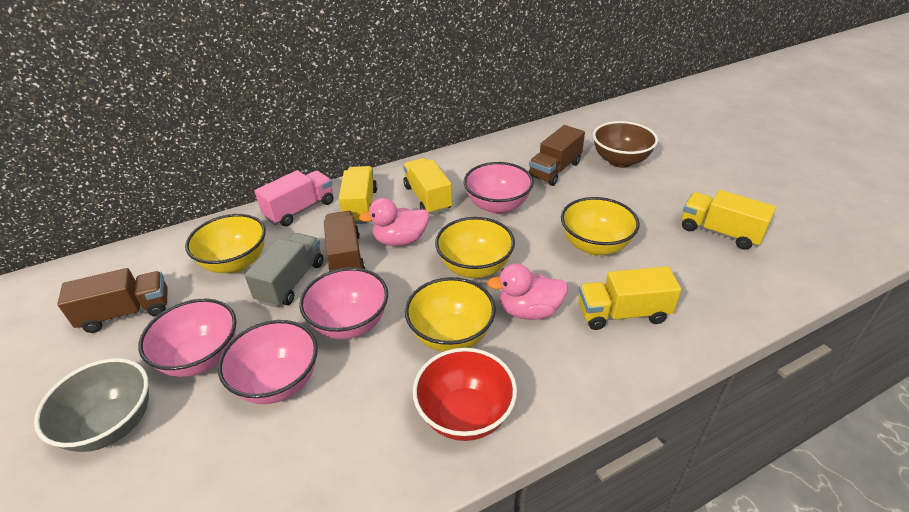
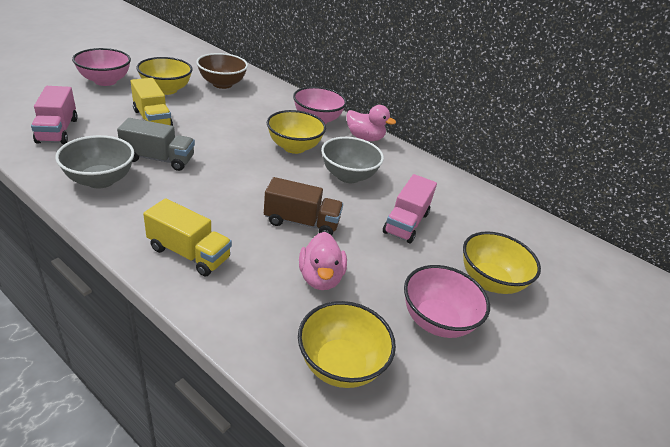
brown truck: [57,268,168,333] [324,211,365,271] [529,125,585,186] = 3 -> [264,177,343,235] = 1
grey bowl: [34,358,149,452] = 1 -> [55,135,134,189] [321,137,384,183] = 2
pink bowl: [138,299,236,377] [218,320,318,404] [299,267,388,339] [464,162,534,214] = 4 -> [72,48,131,86] [293,87,347,124] [404,265,490,338] = 3
pink truck: [255,170,334,226] = 1 -> [31,86,78,144] [383,174,437,243] = 2
red bowl: [413,348,517,441] = 1 -> none = 0
yellow truck: [339,166,377,224] [403,158,452,215] [579,267,682,330] [682,190,776,250] = 4 -> [131,78,173,126] [143,198,232,276] = 2

